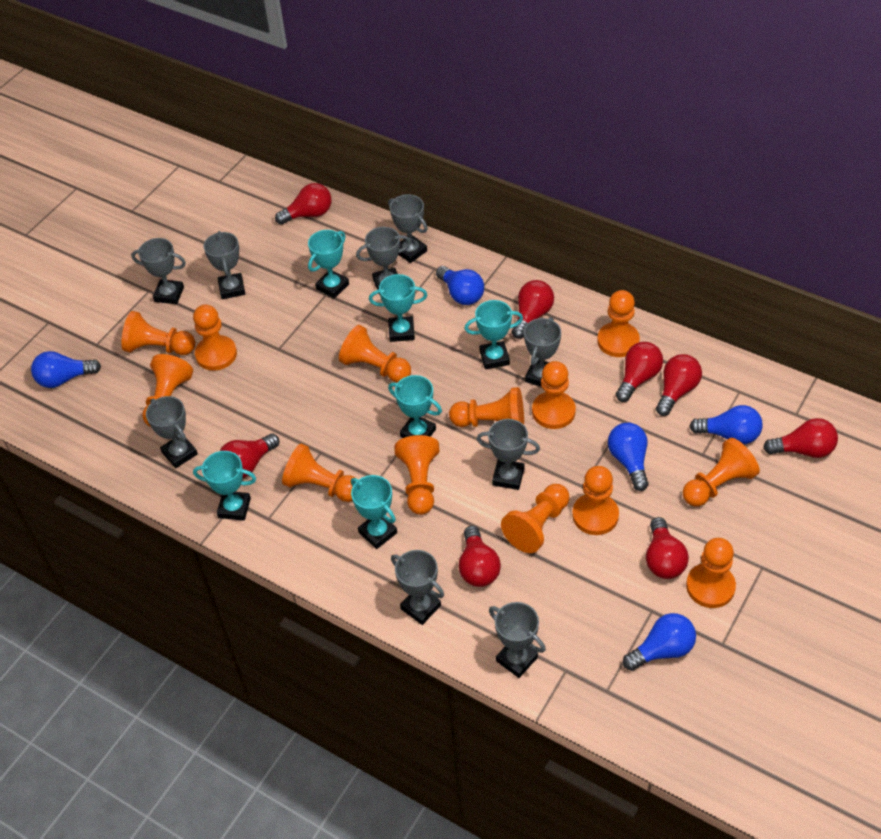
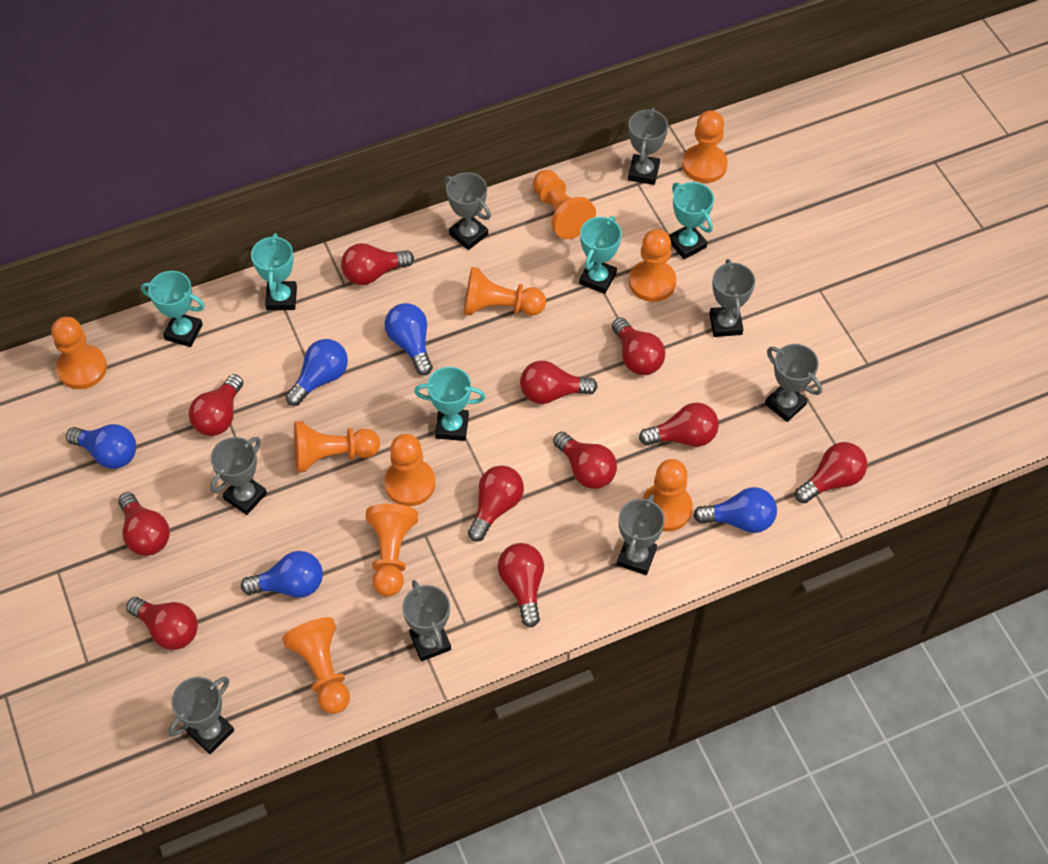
grey trophy: [131,238,186,304] [146,396,198,468] [204,231,245,299] [356,227,411,295] [388,194,428,263] [391,550,444,625] [477,419,540,490] [489,602,546,678] [524,317,561,386] = 9 -> [168,677,234,754] [210,437,267,515] [402,580,451,661] [444,172,491,250] [617,494,665,575] [628,108,668,185] [709,259,755,337] [765,344,822,422] = 8
orange pawn: [121,311,195,355] [142,354,193,427] [193,305,237,371] [282,443,355,502] [339,325,411,383] [394,435,439,515] [449,387,524,427] [501,484,570,553] [532,361,576,429] [572,466,619,535] [597,290,640,357] [683,438,760,506] [686,538,736,608] = 13 -> [51,317,107,389] [282,617,350,714] [294,421,380,472] [366,504,418,596] [384,434,436,506] [464,267,546,316] [533,170,596,239] [629,229,676,302] [642,459,693,532] [682,110,728,183] = 10
red light bulb: [220,434,279,478] [275,183,332,225] [459,526,501,587] [512,280,554,339] [616,342,663,402] [646,517,689,579] [656,354,702,416] [763,418,838,458] = 8 -> [118,492,170,556] [126,597,198,650] [189,374,243,436] [341,243,414,285] [468,465,524,542] [498,543,544,627] [520,361,598,404] [553,432,617,489] [612,317,665,375] [639,402,719,447] [795,442,867,503] = 11
turquoise trophy: [193,451,256,521] [308,230,349,299] [351,475,397,549] [369,274,427,342] [388,375,442,438] [464,300,523,369] = 6 -> [141,271,205,347] [251,233,297,310] [414,367,485,441] [579,216,622,294] [669,182,714,259] = 5

